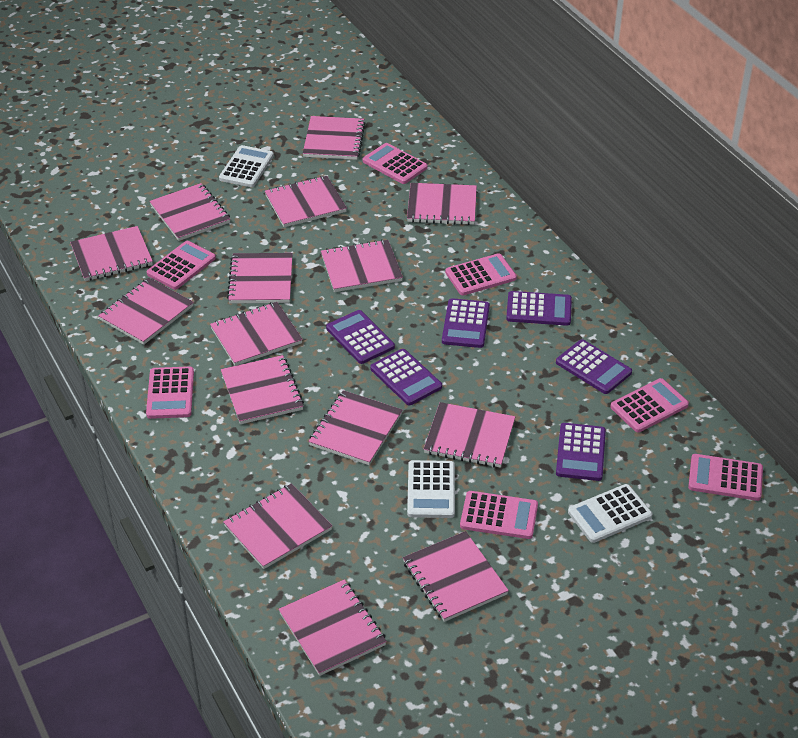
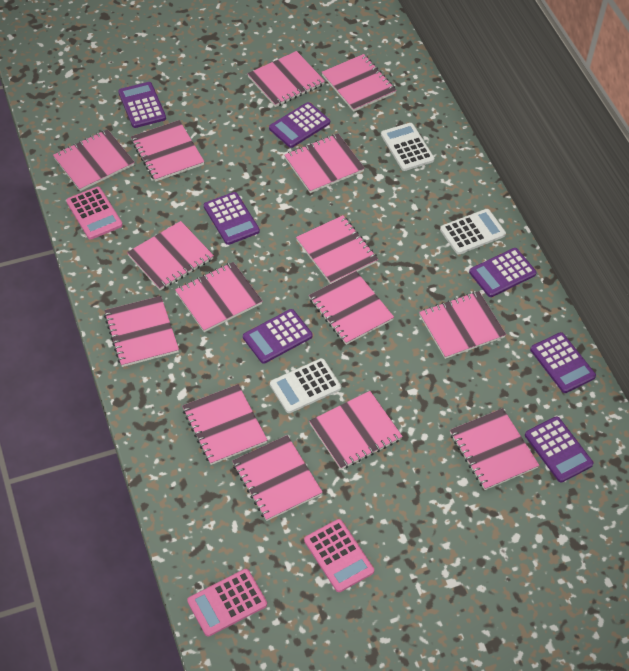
pink calculator: [146,241,216,290] [146,367,194,419] [363,143,427,184] [445,253,517,295] [460,491,538,539] [610,378,689,432] [688,454,763,501] = 7 -> [66,187,123,240] [187,569,267,637] [304,519,374,592] = 3
purple calculator: [326,310,395,364] [370,349,442,405] [442,298,490,348] [506,291,572,326] [556,339,632,394] [556,423,606,481] = 6 -> [118,82,166,128] [204,192,260,245] [243,309,313,364] [269,102,330,148] [469,248,537,297] [525,416,594,483] [530,332,596,393] = 7

